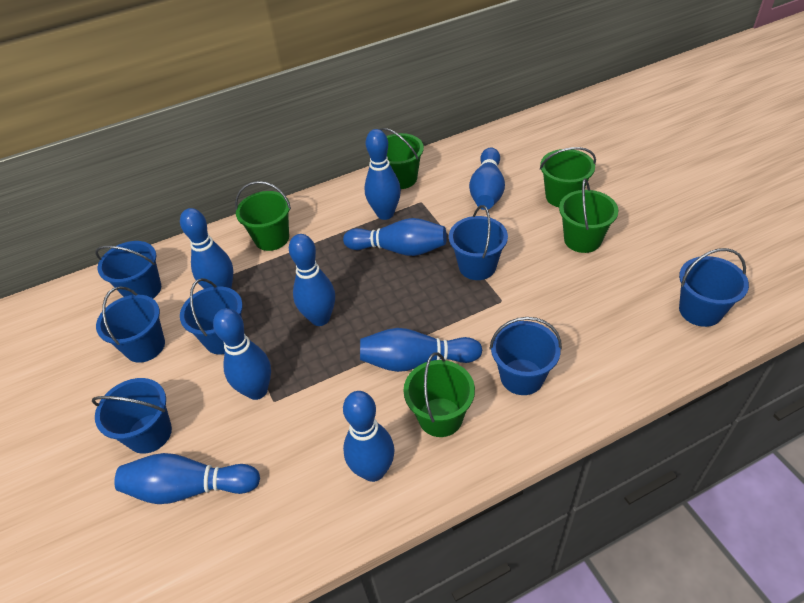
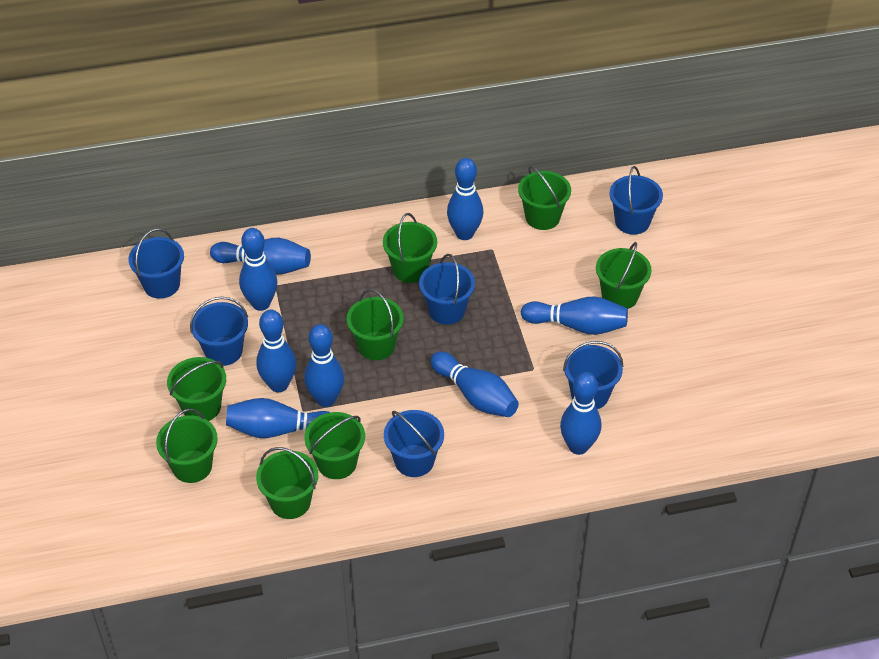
blue bucket: [92,378,172,454] [95,241,161,298] [96,286,165,363] [180,278,243,354] [449,205,508,280] [490,317,562,395] [679,248,749,327] = 7 -> [128,229,184,299] [190,297,248,366] [384,410,444,477] [419,254,475,325] [563,341,623,409] [609,166,663,235] = 6
green bucket: [235,181,291,251] [379,128,424,189] [403,352,475,437] [540,147,596,207] [559,178,618,253] = 5 -> [156,408,218,483] [167,357,226,421] [256,447,318,519] [304,412,365,479] [347,289,404,360] [383,213,437,283] [518,166,571,230] [596,242,652,309] = 8

